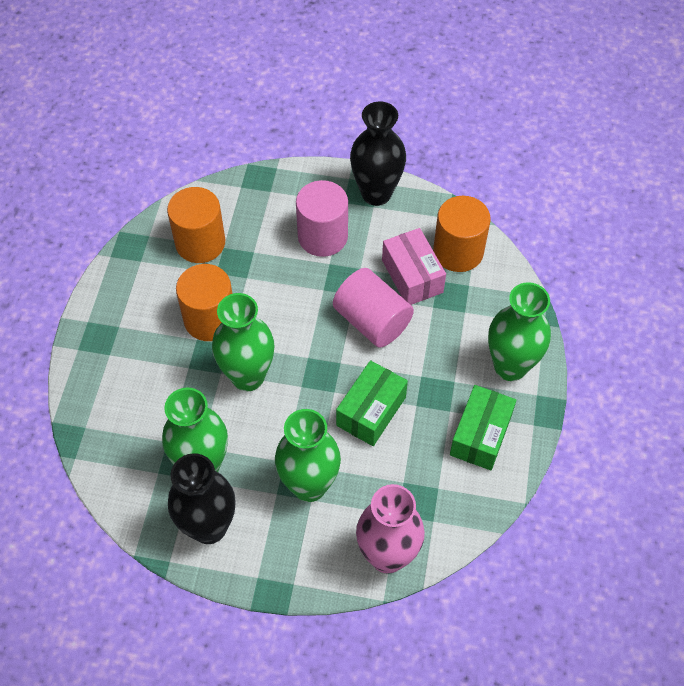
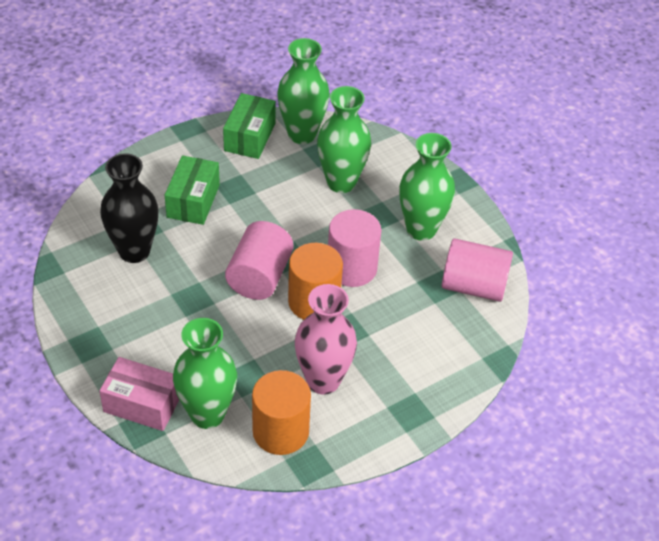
black vase: [168,453,236,544] [350,101,406,206] = 2 -> [100,153,159,263] = 1
orange cylinder: [167,187,225,263] [176,264,232,341] [433,196,491,272] = 3 -> [252,370,311,455] [288,243,343,320] = 2
pink cylinder: [296,180,348,257] [333,268,414,348] = 2 -> [225,221,294,300] [328,209,381,287] [442,238,513,302] = 3

